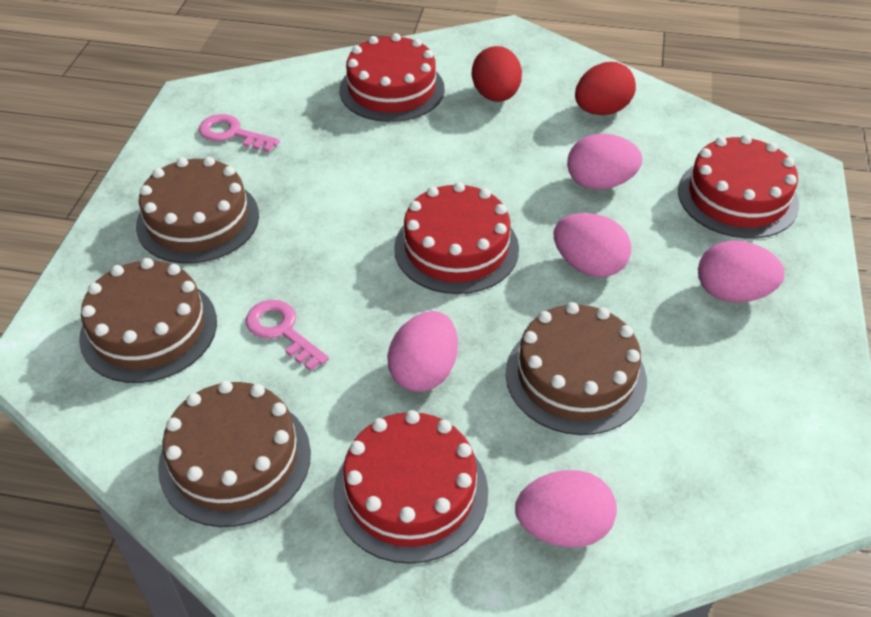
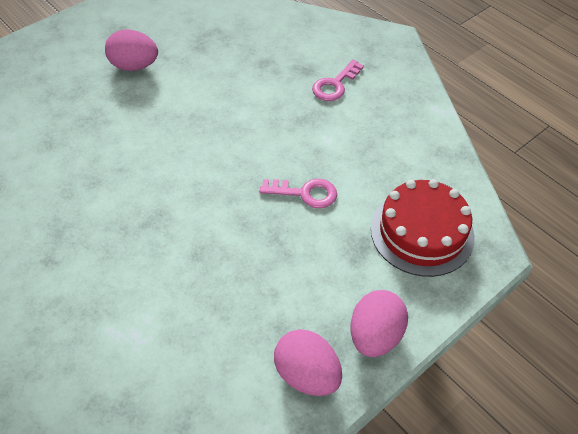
brown cake: [79,258,217,383] [136,157,259,264] [158,380,311,527] [506,302,647,435] = 4 -> none = 0
pink egg: [387,311,458,392] [515,470,617,547] [553,213,631,277] [567,134,642,190] [698,240,785,303] = 5 -> [105,29,158,71] [274,329,342,396] [351,290,408,357] = 3
red cake: [333,410,488,564] [339,33,445,122] [394,182,519,294] [678,135,799,238] = 4 -> [371,179,475,277] = 1
red egg: [472,46,522,102] [575,62,636,115] = 2 -> none = 0

